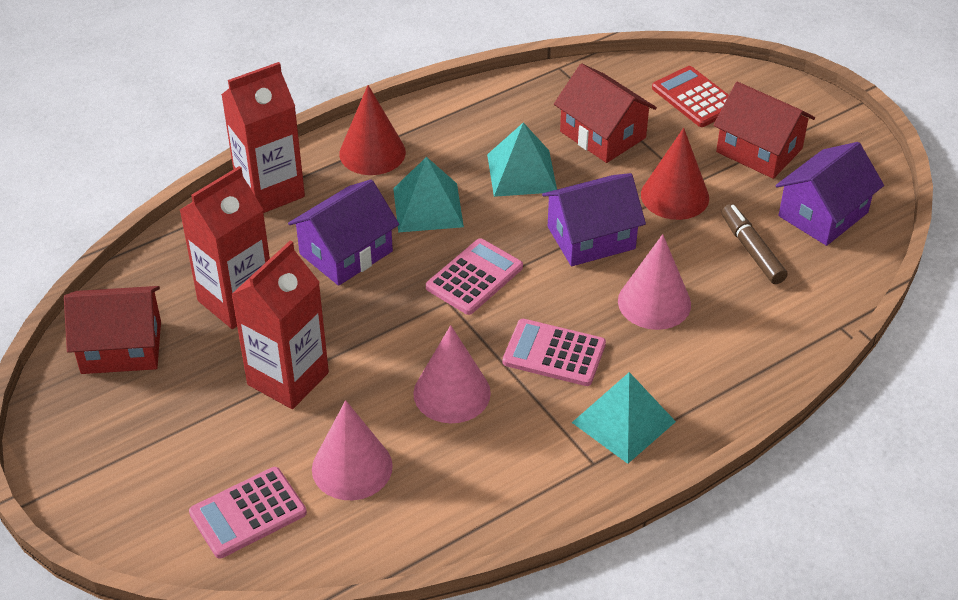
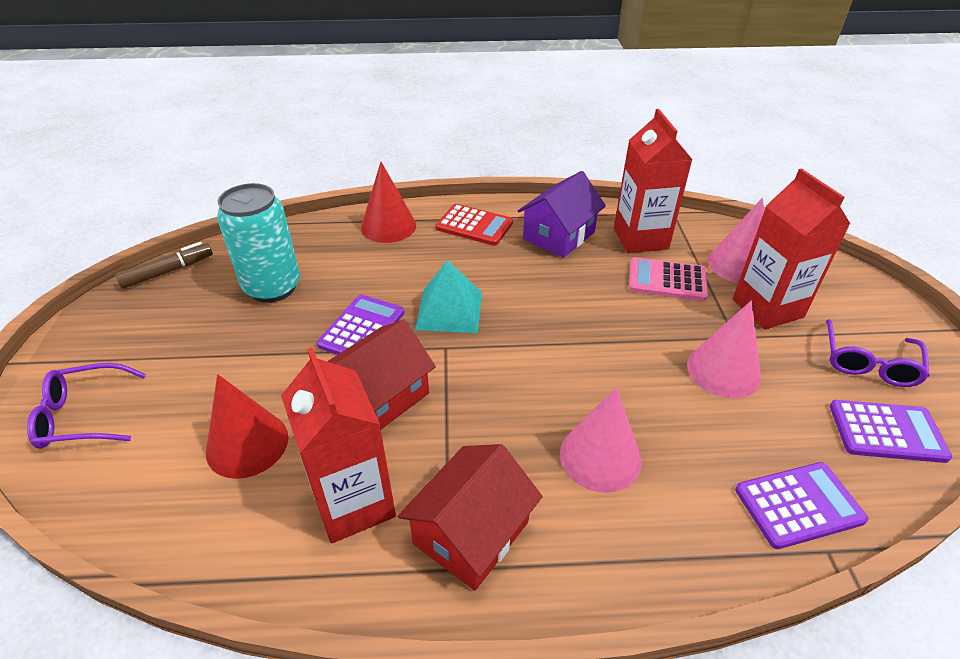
pink calculator: [189,467,307,558] [426,238,523,315] [503,319,606,386] = 3 -> [629,257,708,301] = 1
purple calculator: none = 0 -> [317,295,404,355] [735,462,868,549] [830,400,952,463] = 3
purple glasses: none = 0 -> [27,363,146,449] [826,319,930,387] = 2
purple house: [288,179,399,286] [542,173,646,266] [776,142,884,246] = 3 -> [518,171,606,258] = 1
red house: [64,286,161,374] [554,63,657,163] [713,82,815,179] = 3 -> [327,319,436,429] [398,444,543,591] = 2
turquoise can: none = 0 -> [217,183,300,303] = 1
turquoise pyramid: [393,157,464,232] [487,122,557,197] [572,372,676,464] = 3 -> [415,260,482,333] = 1

